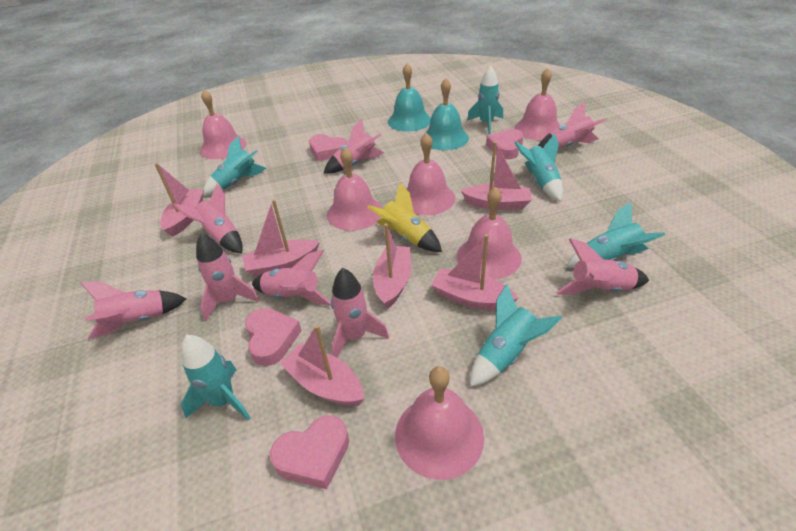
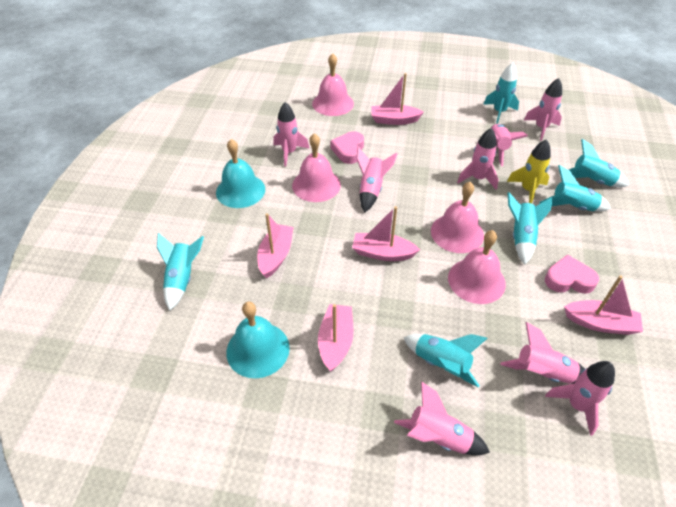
pink bell: [200,90,246,159] [327,147,382,231] [395,366,484,480] [407,133,455,215] [457,187,522,279] [515,68,561,140] = 6 -> [292,133,341,202] [312,53,354,116] [431,182,484,253] [448,230,506,304] = 4
pink boat: [155,163,204,237] [242,199,320,277] [280,325,364,406] [373,223,411,309] [431,234,519,310] [461,141,531,210] = 6 -> [257,213,293,278] [318,304,354,372] [352,206,420,261] [371,73,424,125] [564,275,643,335] = 5
pink heart: [245,308,302,366] [270,415,349,489] [309,134,347,161] [486,129,523,159] = 4 -> [330,131,364,164] [545,254,599,294] = 2

